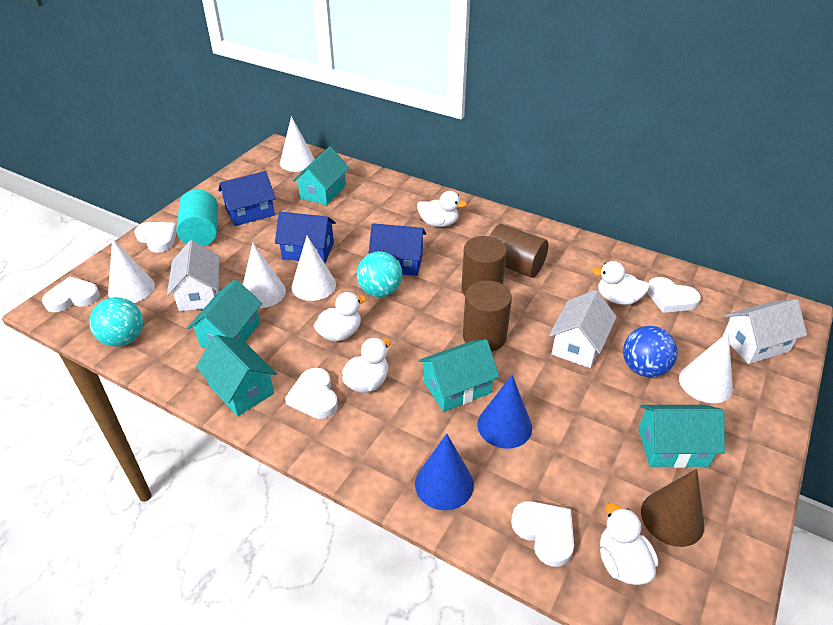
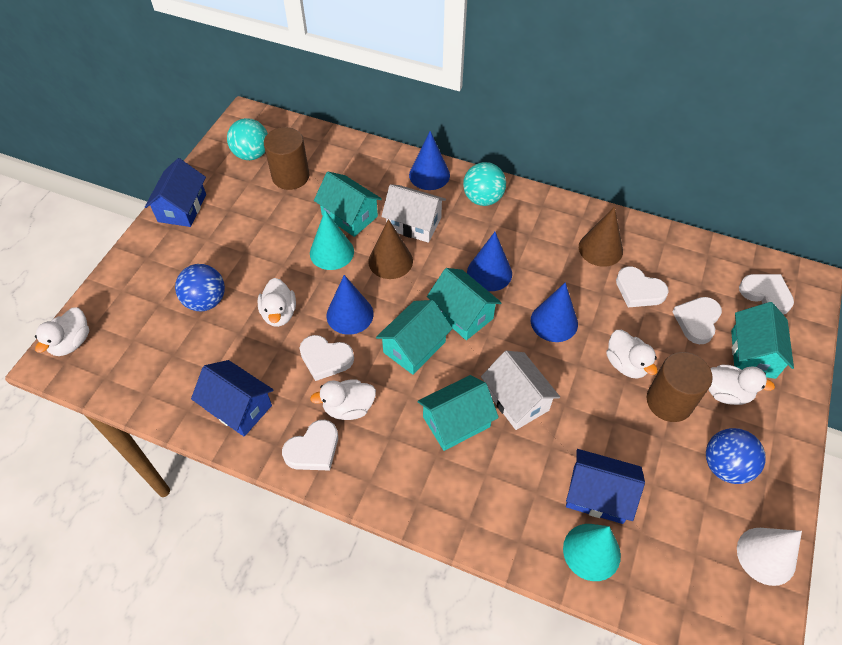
blue ball: [623,326,678,377] = 1 -> [175,264,225,311] [706,428,766,484] = 2
blue cone: [415,434,474,510] [477,375,532,449] = 2 -> [327,275,374,335] [409,131,450,190] [467,232,512,291] [531,282,578,342] = 4
brown cone: [641,469,704,547] = 1 -> [368,219,413,279] [579,207,623,267] = 2
brown cylinder: [461,236,507,295] [463,280,512,352] [490,224,548,278] = 3 -> [264,127,309,190] [647,352,713,422] = 2
turquoise cone: none = 0 -> [310,210,354,270] [563,524,621,581] = 2
turquoise cylinder: [176,189,218,247] = 1 -> none = 0
white cone: [108,239,155,303] [243,243,286,308] [280,116,315,172] [291,236,336,301] [679,332,733,403] = 5 -> [737,528,802,586] = 1
white house: [167,240,220,311] [549,290,617,368] [723,299,807,364] = 3 -> [381,184,446,243] [481,351,560,430] = 2

